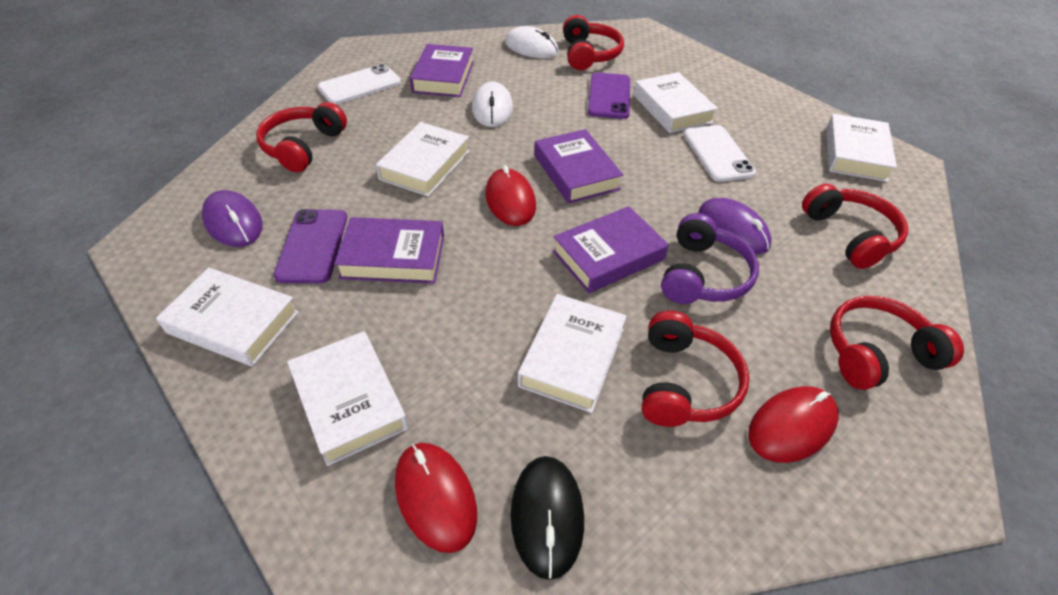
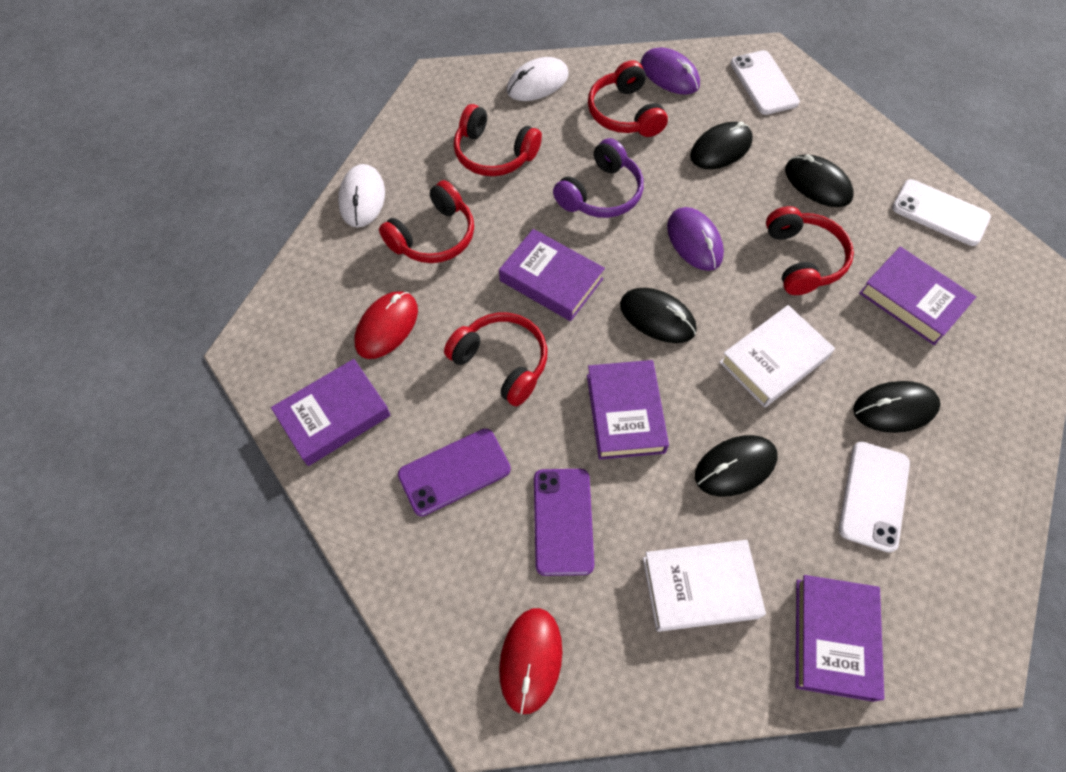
black mouse: [510,456,584,580] = 1 -> [620,288,697,343] [690,121,753,169] [695,435,778,497] [785,154,854,207] [853,381,941,433] = 5
purple book: [334,217,444,284] [410,44,474,97] [534,129,623,204] [552,206,669,293] = 4 -> [271,359,391,466] [499,229,605,321] [587,360,669,460] [796,575,884,702] [859,247,976,345] = 5
red mouse: [395,443,477,553] [485,165,536,226] [748,386,839,463] = 3 -> [354,291,418,359] [499,608,562,715] = 2
white book: [156,268,299,367] [287,331,409,466] [376,122,470,197] [518,294,627,413] [634,72,718,133] [826,114,897,182] = 6 -> [643,540,766,632] [719,305,835,408] = 2
white phone: [318,64,401,105] [684,125,756,182] = 2 -> [730,50,800,115] [839,442,910,553] [892,179,991,246] = 3

